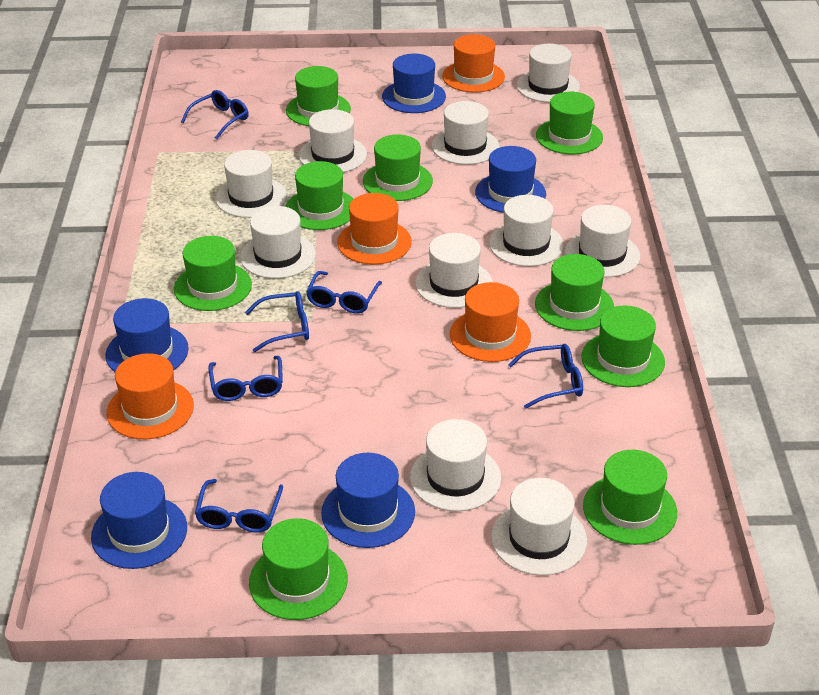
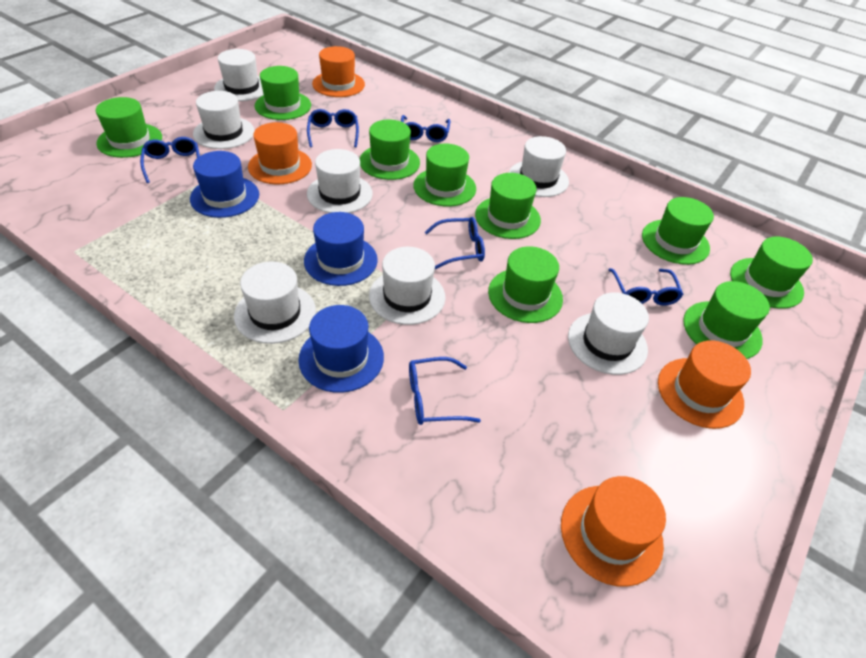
blue hat: [91,472,187,569] [105,298,189,372] [321,453,415,548] [382,54,446,113] [475,146,546,213] = 5 -> [190,151,259,218] [298,305,384,393] [304,212,378,286] = 3
white hat: [215,150,287,218] [240,206,316,279] [299,109,367,173] [410,419,501,511] [415,233,492,308] [432,101,499,165] [489,195,564,266] [491,478,587,576] [516,44,580,103] [564,205,640,277] = 10 -> [193,91,254,149] [214,49,264,101] [234,261,316,344] [307,149,373,213] [369,247,446,325] [509,136,569,197] [568,292,649,375] = 7

